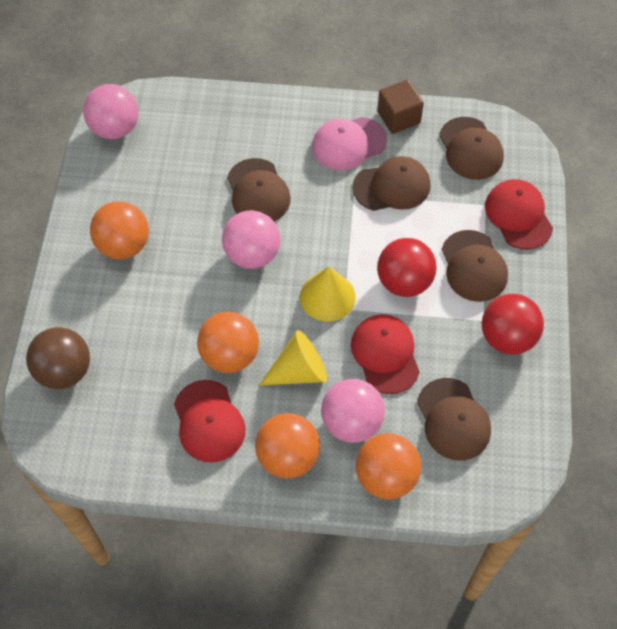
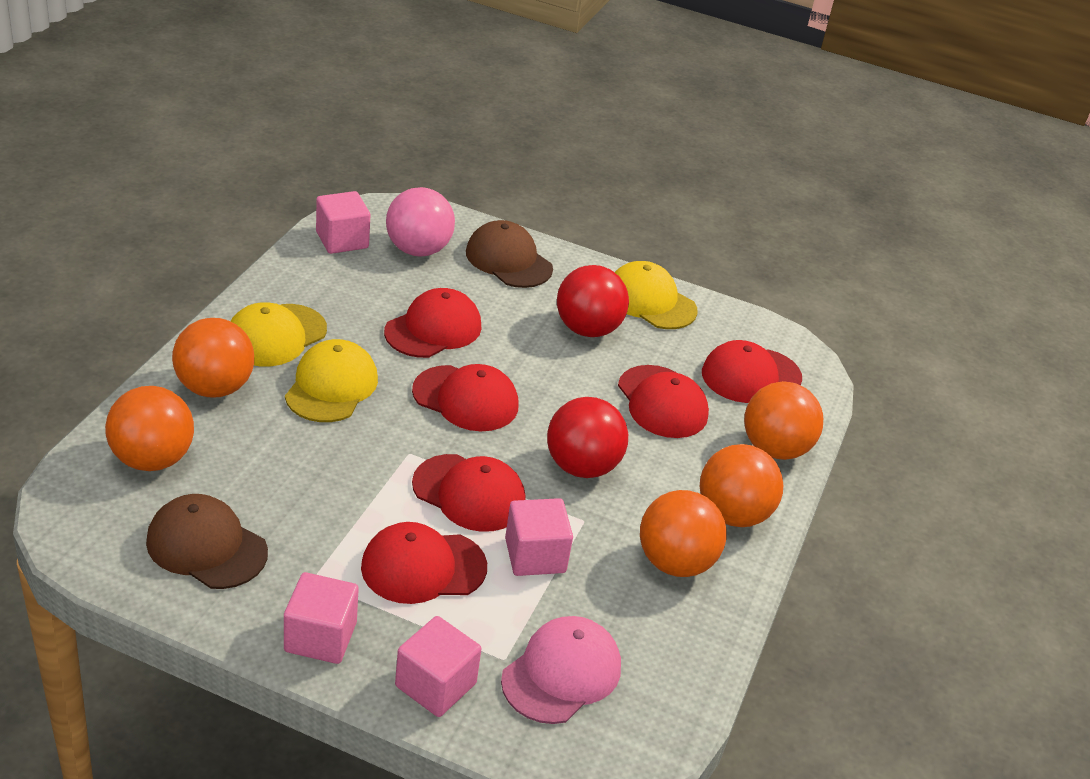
brown ball: [26,327,90,389] = 1 -> none = 0
brown cap: [227,158,291,221] [352,156,431,211] [417,378,491,461] [439,117,504,180] [442,230,508,302] = 5 -> [146,494,268,589] [466,220,553,288] = 2
brown cube: [377,80,424,134] = 1 -> none = 0
orange ball: [90,201,149,259] [197,312,259,373] [255,413,320,479] [356,433,421,499] = 4 -> [105,386,194,471] [172,318,254,397] [640,490,727,577] [700,444,783,527] [744,381,823,460] = 5
pink ball: [83,84,138,139] [222,210,280,269] [321,379,385,443] = 3 -> [386,187,455,256] = 1
pink cube: none = 0 -> [284,572,359,664] [316,191,370,254] [395,616,481,717] [505,498,573,576] = 4
red cap: [174,380,246,462] [351,314,420,394] [485,179,553,250] = 3 -> [361,522,487,604] [384,288,481,358] [412,364,519,431] [412,454,526,532] [618,365,709,438] [702,340,802,403] = 6
yellow cap: none = 0 -> [230,302,327,366] [285,339,378,422] [614,261,698,329] = 3
yellow cone: [259,330,327,386] [300,267,356,322] = 2 -> none = 0

